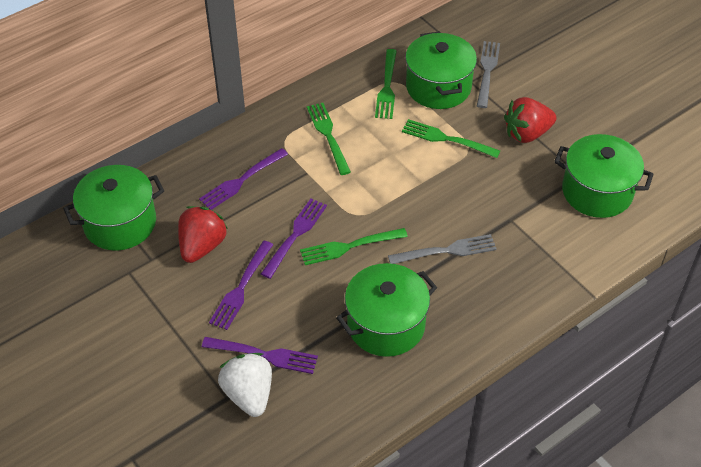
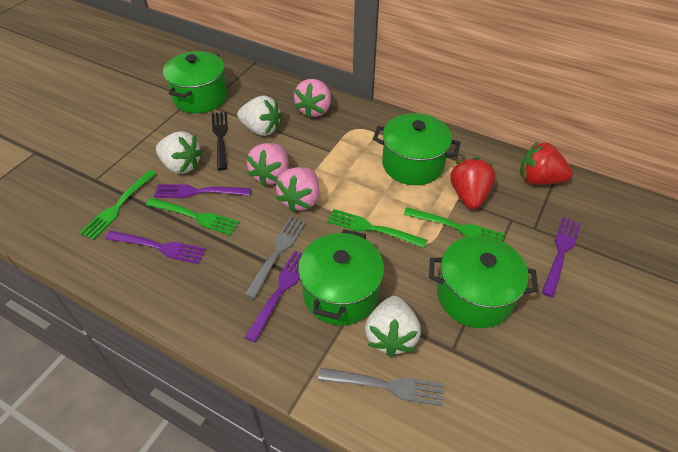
black fork: none = 0 -> [212,112,228,170] = 1
pink strawberry: none = 0 -> [247,143,289,187] [276,167,319,212] [294,79,331,118] = 3
white strawberry: [218,353,272,417] = 1 -> [156,131,203,174] [237,96,282,136] [365,296,421,357] = 3

